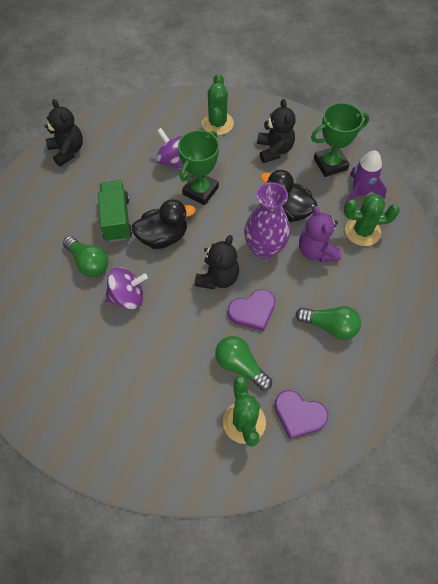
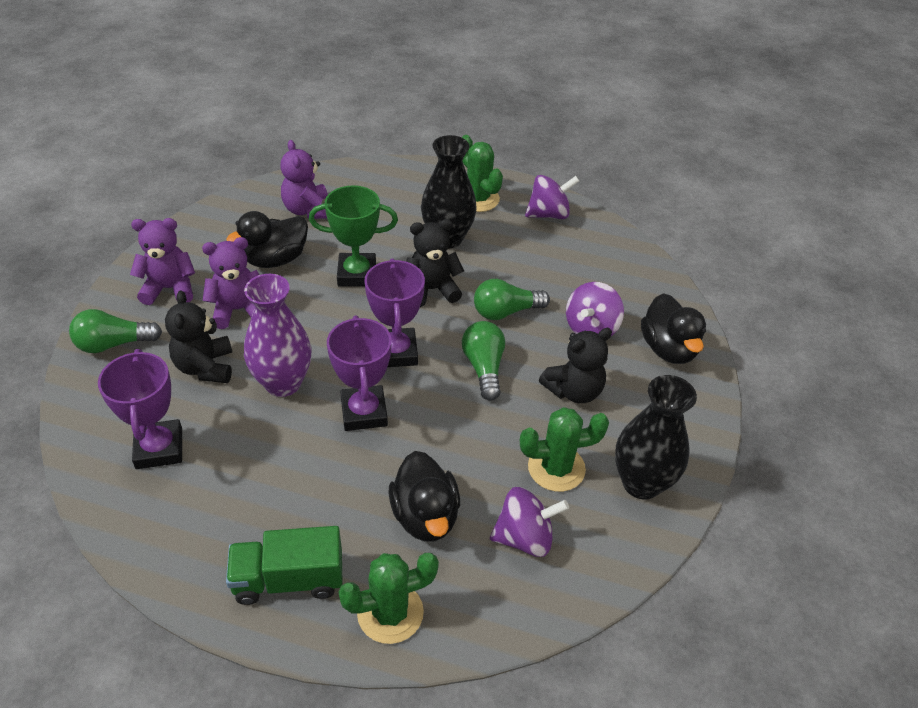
black duck: [131,199,196,249] [260,170,317,222] = 2 -> [226,211,308,268] [388,451,460,542] [641,293,706,364] = 3
black vase: none = 0 -> [421,135,477,249] [615,375,697,500] = 2
green trophy: [178,130,219,205] [311,103,369,177] = 2 -> [309,185,398,287] = 1
purple heart: [228,289,275,331] [274,390,329,439] = 2 -> none = 0
purple rocket: [344,150,387,207] = 1 -> none = 0
purple spinning top: [105,267,148,310] [156,128,187,171] = 2 -> [490,487,569,557] [525,175,579,219] [566,282,624,336] = 3
purple teddy bear: [299,206,341,262] = 1 -> [130,218,195,305] [202,237,259,329] [280,140,328,219] = 3
purple trophy: none = 0 -> [98,349,182,469] [327,315,392,431] [364,258,425,367] = 3

